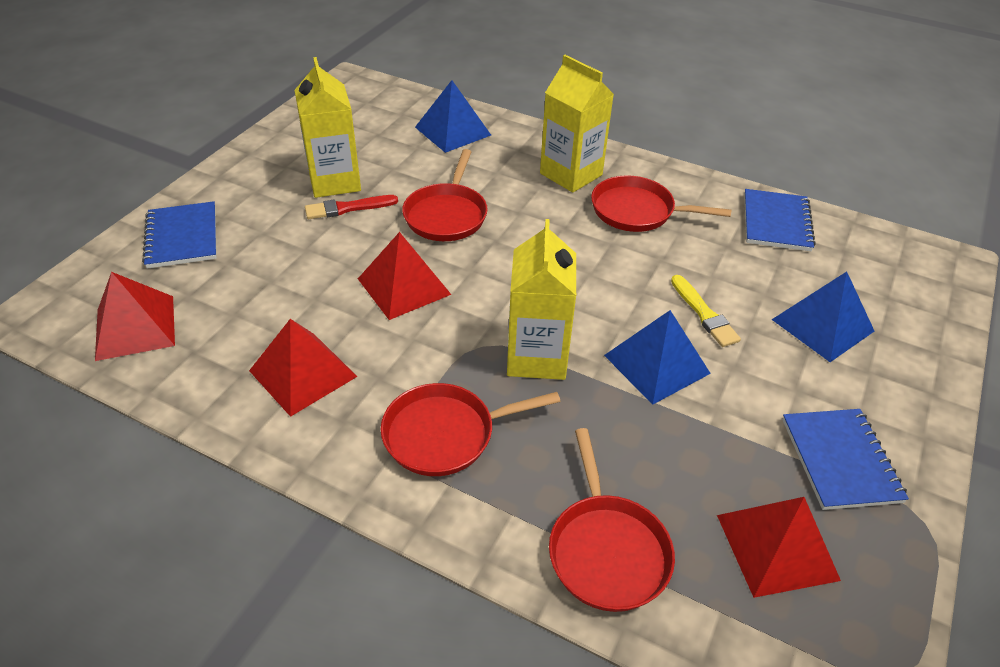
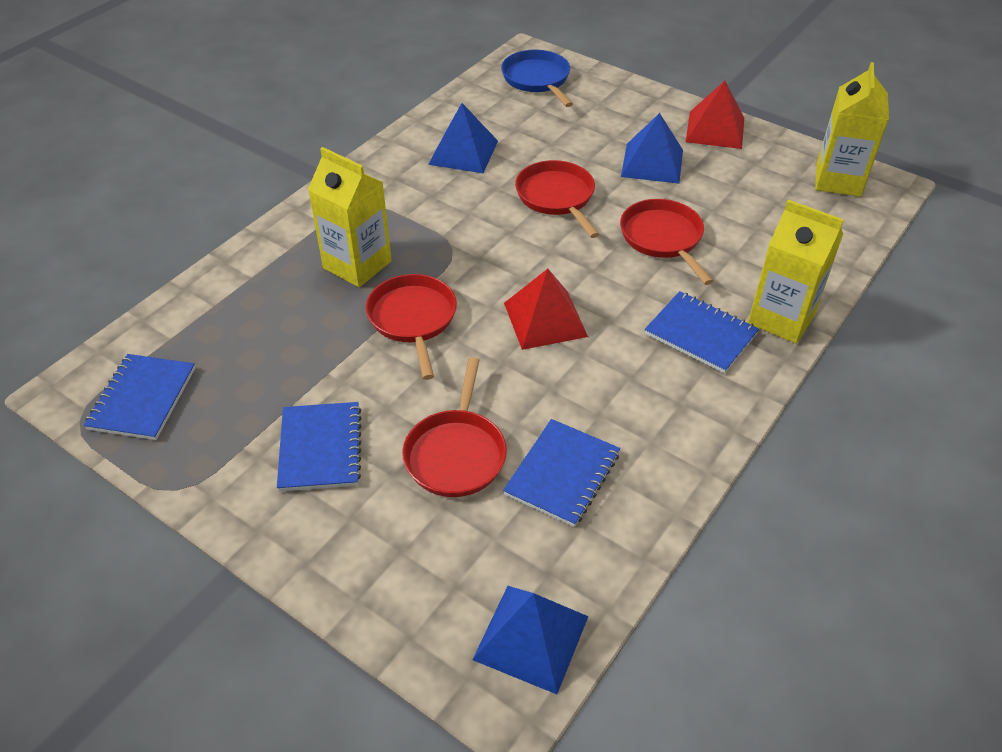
blue notebook: [142,201,217,269] [744,189,816,251] [782,409,909,510] = 3 -> [84,354,195,440] [277,402,361,491] [503,419,620,527] [645,291,759,374] = 4
blue pan: none = 0 -> [501,50,573,107] = 1
red brush: [305,195,398,219] = 1 -> none = 0
red pyramid: [95,272,175,361] [249,319,357,417] [358,232,451,320] [717,497,841,598] = 4 -> [504,269,588,350] [686,81,744,149] = 2
yellow brush: [671,275,741,347] = 1 -> none = 0

